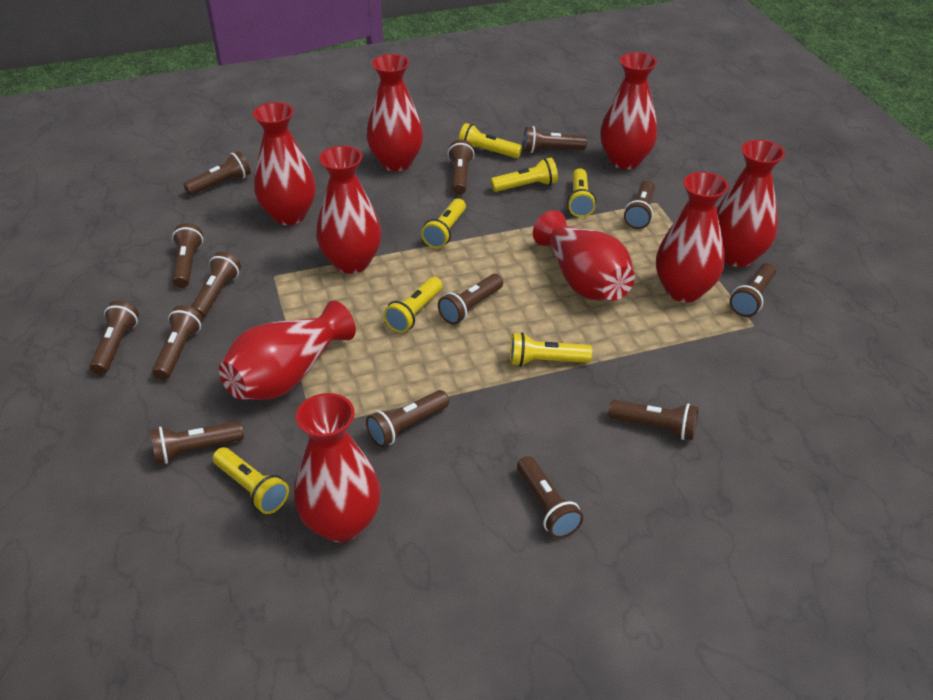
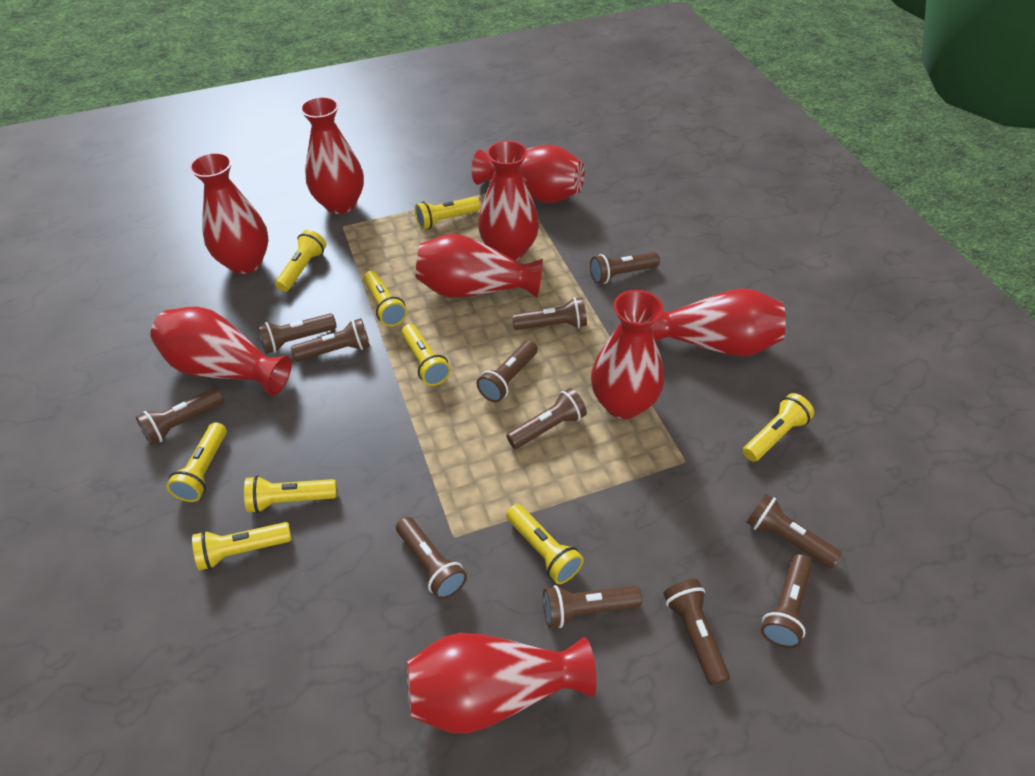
brown flashlight: [90,300,139,375] [150,421,244,464] [152,305,203,380] [172,223,203,288] [184,151,251,195] [191,252,241,318] [366,390,449,447] [438,274,503,325] [448,140,475,195] [517,456,583,538] [523,126,587,153] [608,400,698,440] [624,180,655,229] [730,263,776,317] = 14 -> [136,388,224,445] [257,314,337,354] [291,318,370,361] [396,517,467,599] [477,341,538,402] [506,388,587,449] [512,297,587,330] [543,585,642,628] [590,252,660,284] [663,579,730,686] [746,493,842,568] [761,554,813,648] = 12
yellow flashlight: [213,447,289,514] [383,277,443,333] [421,198,466,248] [458,123,522,158] [491,158,558,192] [510,332,592,367] [567,168,596,217] = 7 -> [166,422,227,502] [192,522,292,570] [244,476,337,513] [275,230,326,292] [363,271,407,326] [401,324,451,386] [415,197,481,230] [506,504,584,584] [743,393,814,462] = 9

